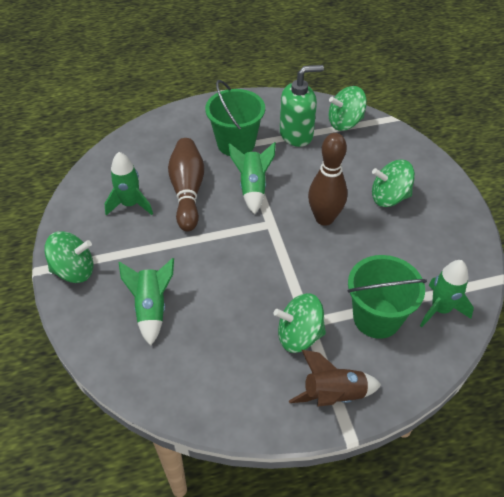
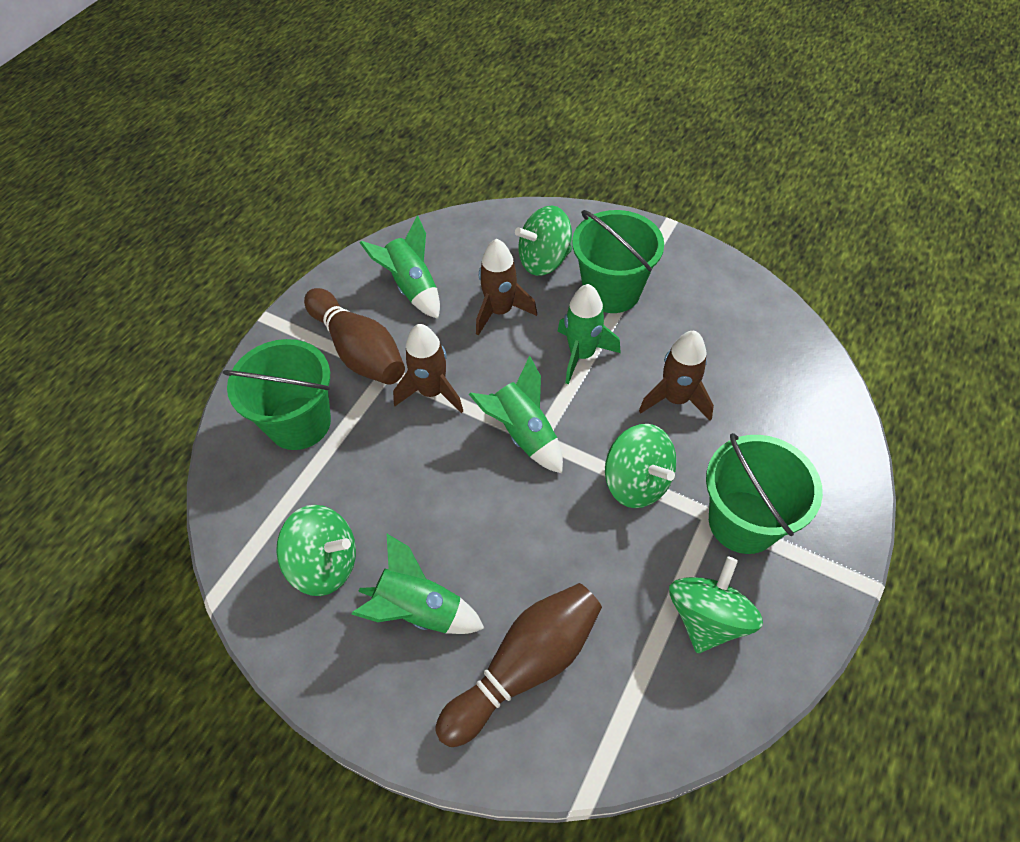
brown rocket: [289,350,381,407] = 1 -> [393,324,463,413] [476,239,537,336] [639,331,714,421] = 3
green bucket: [205,80,265,156] [347,255,427,339] = 2 -> [223,339,331,450] [572,210,664,313] [706,433,823,554] = 3
green soap dispenser: [280,65,324,147] = 1 -> none = 0

